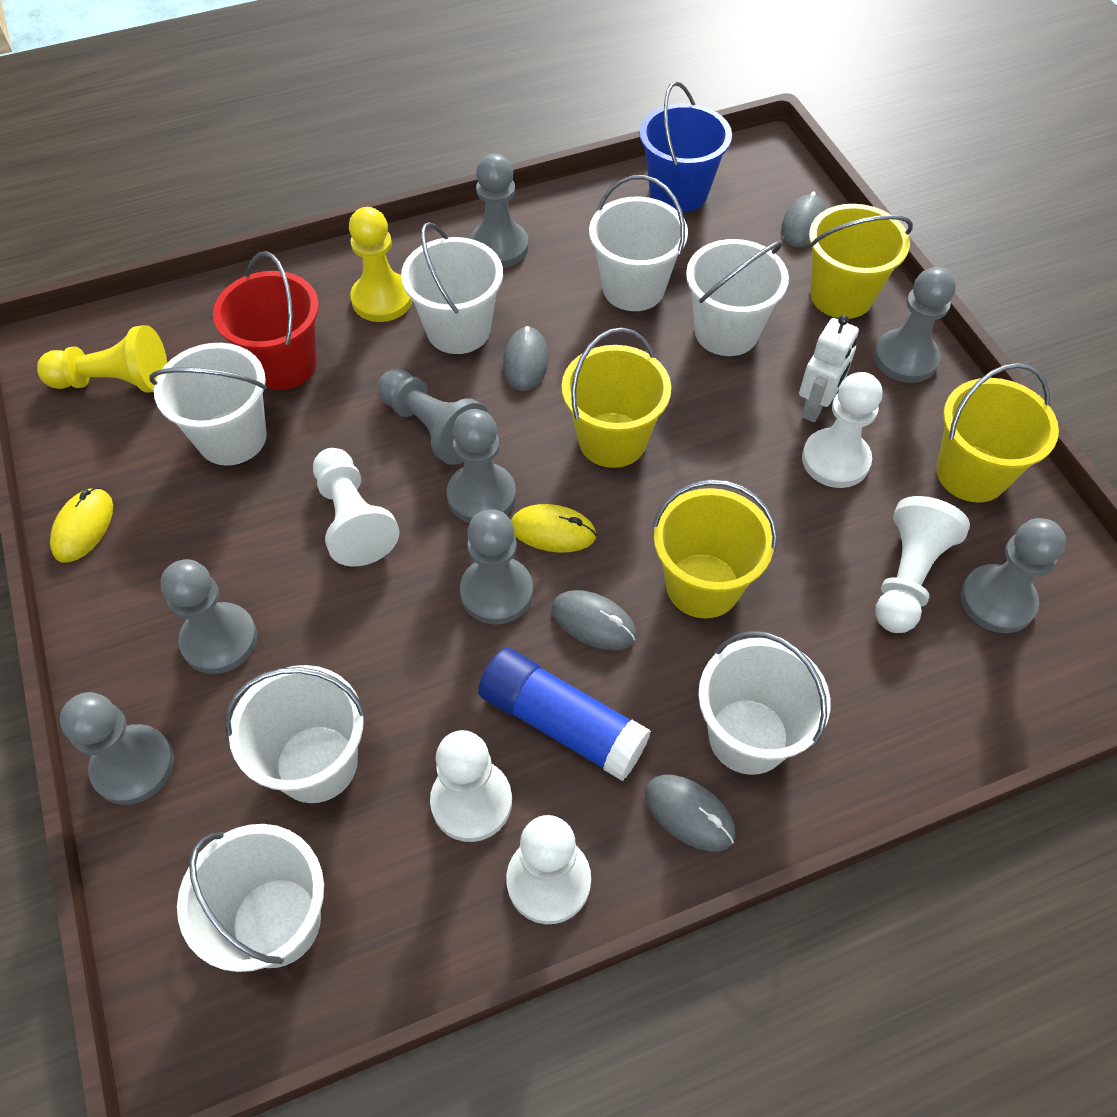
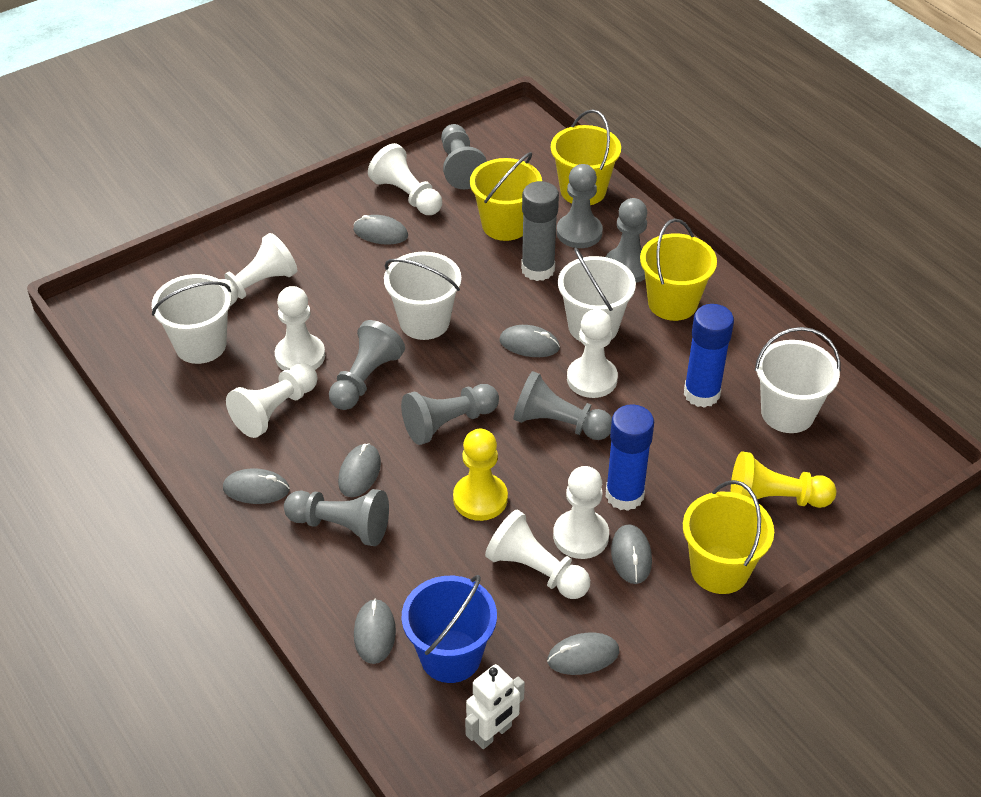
blue glue stick: [478,648,651,781] = 1 -> [605,404,654,511] [684,304,734,408] = 2
grey glue stick: none = 0 -> [521,181,559,281] = 1
grey mouse: [503,326,548,391] [552,590,637,650] [645,775,735,852] [781,192,826,247] = 4 -> [223,468,290,504] [338,443,381,497] [353,215,408,245] [354,598,396,664] [500,325,560,357] [547,633,619,675] [611,524,652,584] = 7
grey pawn: [60,692,174,805] [160,559,257,674] [378,369,489,465] [447,409,516,523] [460,509,533,625] [470,154,529,268] [874,267,956,383] [960,518,1066,633] = 8 -> [284,489,389,546] [329,320,405,410] [401,384,499,445] [441,124,487,189] [513,371,612,440] [557,164,603,248] [606,198,647,283] = 7
red bucket: [213,251,319,390] = 1 -> none = 0
white bucket: [149,343,267,466] [177,824,324,972] [225,665,366,803] [401,222,503,354] [589,175,688,311] [686,239,789,356] [698,631,831,775] = 7 -> [152,274,231,364] [384,252,461,340] [558,248,636,342] [755,327,841,433] = 4
white pawn: [313,448,399,567] [430,730,512,842] [506,815,591,924] [802,372,883,488] [875,496,970,633] = 5 -> [219,233,297,306] [226,363,318,438] [275,286,325,371] [368,143,442,215] [485,510,590,599] [553,466,609,559] [567,309,618,398] = 7
yellow mouse: [50,487,113,563] [511,504,597,553] = 2 -> none = 0

